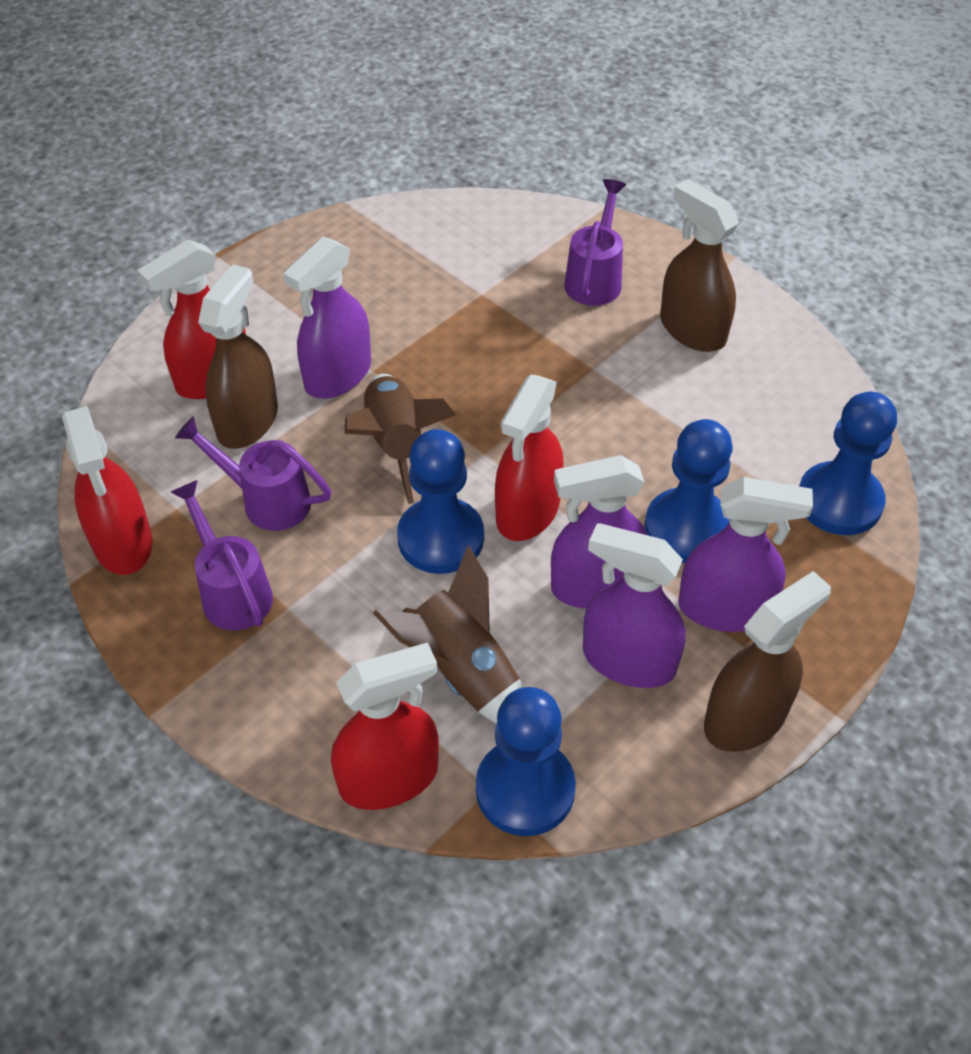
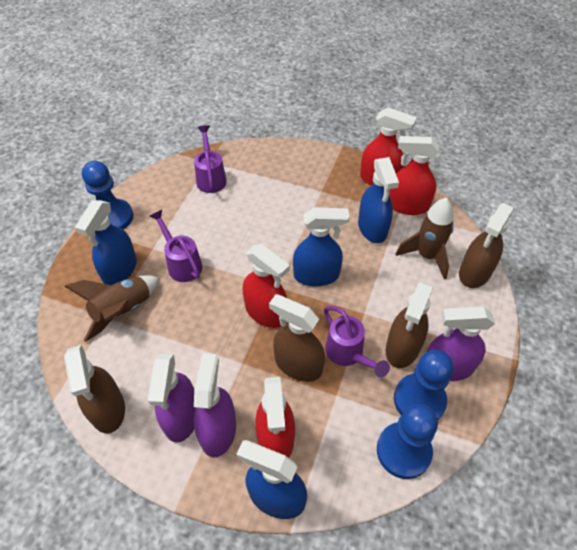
blue pawn: [397,429,484,574] [476,687,576,836] [644,419,733,563] [799,392,897,535] = 4 -> [82,161,133,230] [377,404,438,479] [394,350,453,421] = 3
blue spray bottle: none = 0 -> [75,200,137,285] [236,440,307,519] [293,207,349,286] [358,157,399,243] = 4
brown spray bottle: [198,264,278,449] [660,179,739,352] [704,571,831,752] = 3 -> [64,345,125,434] [269,294,325,382] [386,281,434,368] [459,203,514,288] = 4
purple spray bottle: [283,237,371,399] [551,456,648,608] [583,523,686,688] [678,477,813,632] = 4 -> [147,354,196,442] [194,353,236,457] [427,306,495,381] = 3

